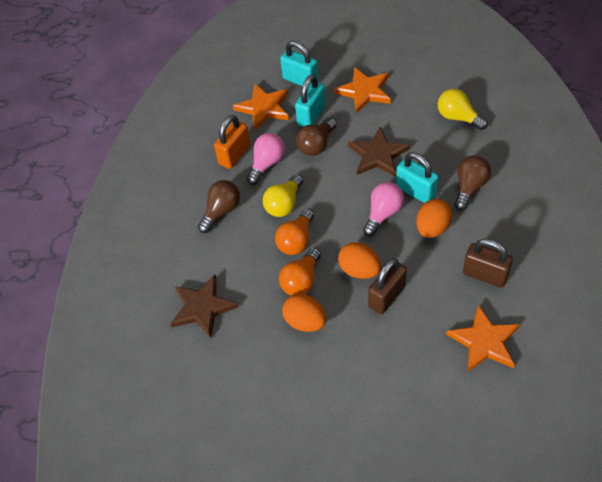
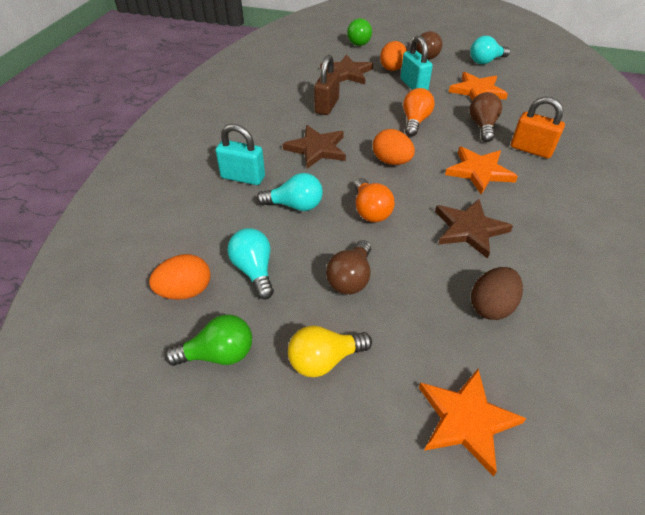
brown egg: none = 0 -> [471,267,523,320] = 1
brown padlock: [368,258,407,314] [463,239,513,288] = 2 -> [314,55,340,115] = 1
brown star: [170,275,238,338] [348,126,410,177] = 2 -> [283,125,346,169] [321,54,373,84] [435,199,513,259] = 3
green light bulb: none = 0 -> [165,314,252,366] [347,18,372,46] = 2
pink light bulb: [247,133,285,185] [363,182,404,237] = 2 -> none = 0
turquoise light bulb: none = 0 -> [228,228,274,299] [257,173,323,211] [470,36,510,64] = 3
turquoise padlock: [280,41,319,86] [295,74,326,127] [396,152,438,203] = 3 -> [215,124,265,185] [401,36,433,90] = 2
yellow light bulb: [263,174,303,217] [438,89,488,130] = 2 -> [288,325,372,377] = 1

